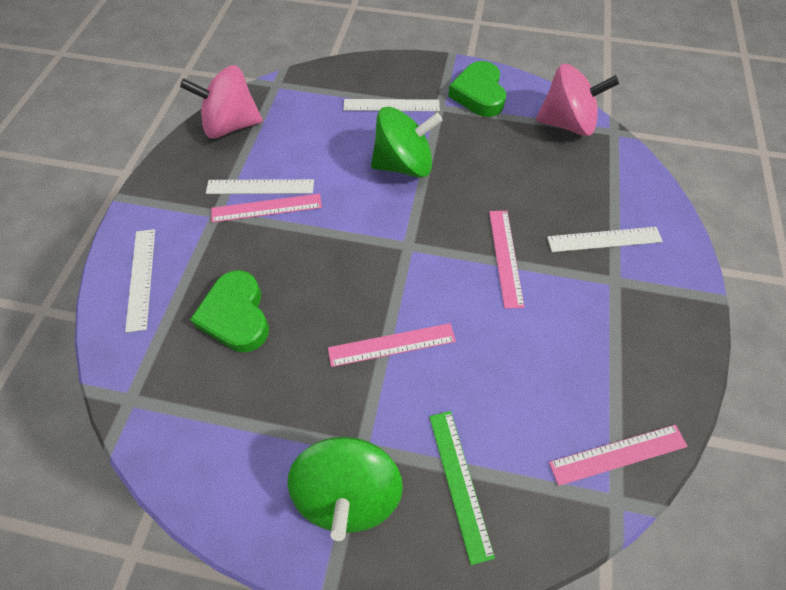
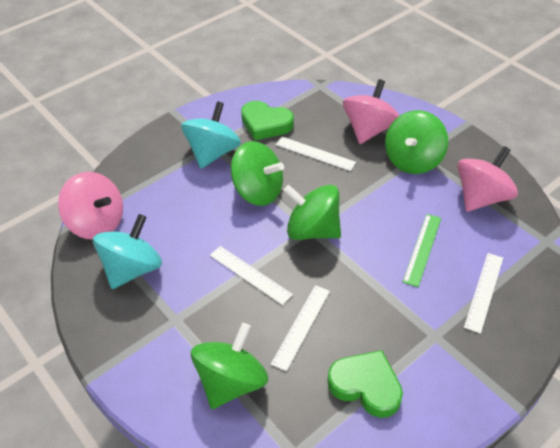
green spinning top: [287,437,403,541] [371,107,442,178] = 2 -> [191,323,268,409] [231,141,284,206] [283,185,341,240] [385,110,448,174] = 4
pink ruler: [211,194,322,223] [328,323,456,367] [489,211,524,309] [549,425,688,486] = 4 -> none = 0
pink spinning top: [180,65,263,139] [536,64,619,136] = 2 -> [58,172,123,240] [343,79,400,144] [457,146,518,212] = 3
turquoise spinning top: none = 0 -> [93,214,162,289] [181,101,241,169] = 2

